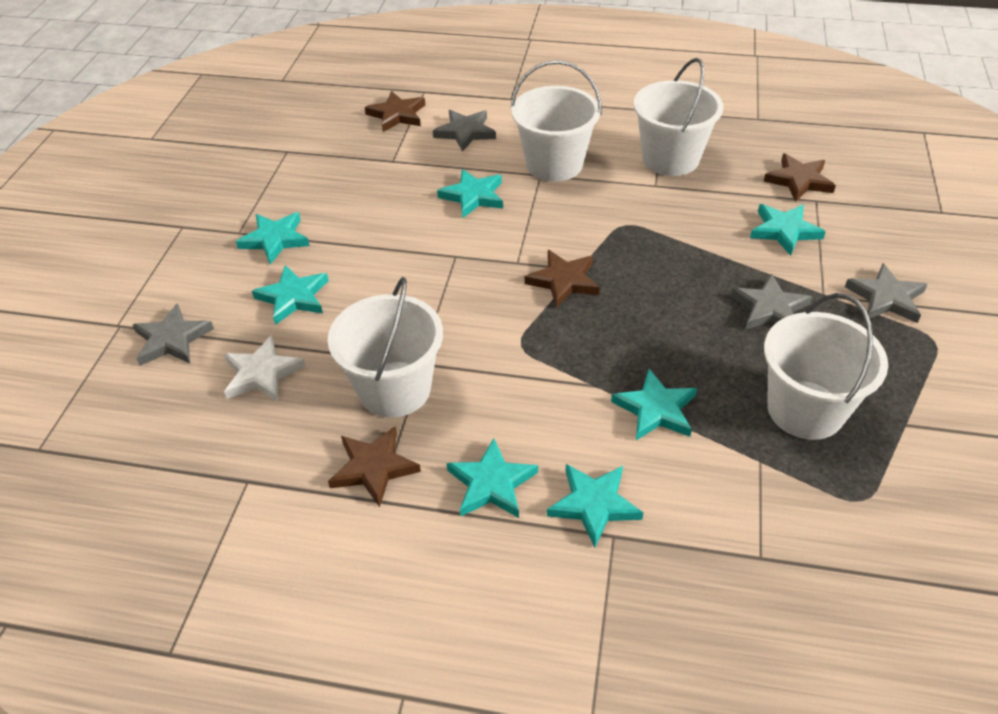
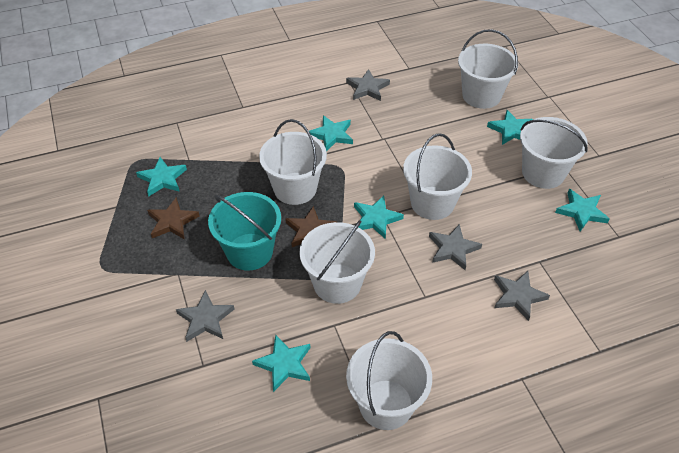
brown star: [328,426,421,507] [365,91,425,132] [524,250,600,308] [763,153,836,202] = 4 -> [147,197,200,240] [285,206,336,247] = 2
turquoise bucket: none = 0 -> [208,192,281,271] = 1
turquoise star: [236,212,310,265] [252,265,329,325] [437,169,503,218] [446,438,538,518] [547,464,643,548] [611,369,697,440] [750,204,826,256] = 7 -> [136,157,187,197] [252,335,311,392] [309,115,353,151] [354,196,404,239] [487,110,533,145] [555,189,610,231] = 6
white bucket: [327,277,443,418] [511,60,602,181] [634,58,723,176] [764,293,888,440] = 4 -> [259,119,327,205] [299,220,375,304] [346,331,432,430] [403,133,472,220] [458,29,518,109] [520,117,588,189] = 6
white star: [224,335,305,402] = 1 -> none = 0

